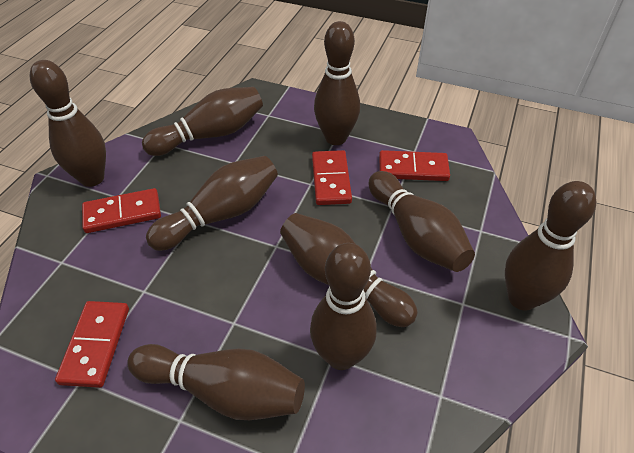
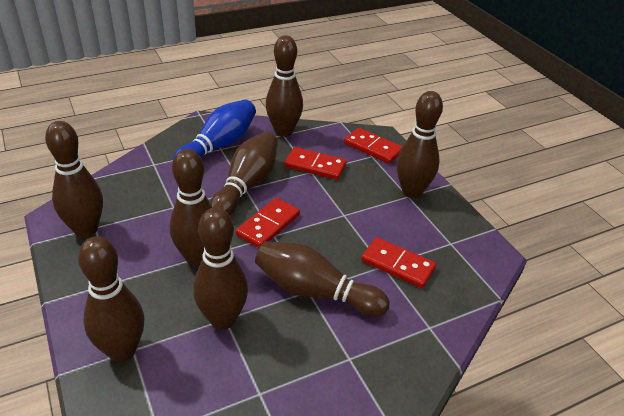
blue bowling pin: none = 0 -> [173,99,256,160] = 1
brown bowling pin: [29,60,106,187] [127,344,305,420] [142,87,263,156] [146,156,278,251] [280,213,418,327] [310,243,377,370] [314,21,360,145] [369,171,475,272] [505,181,596,311] = 9 -> [45,121,103,237] [78,236,144,362] [170,149,213,267] [193,207,248,330] [210,131,278,215] [255,241,390,317] [266,35,303,137] [397,91,443,198] = 8

